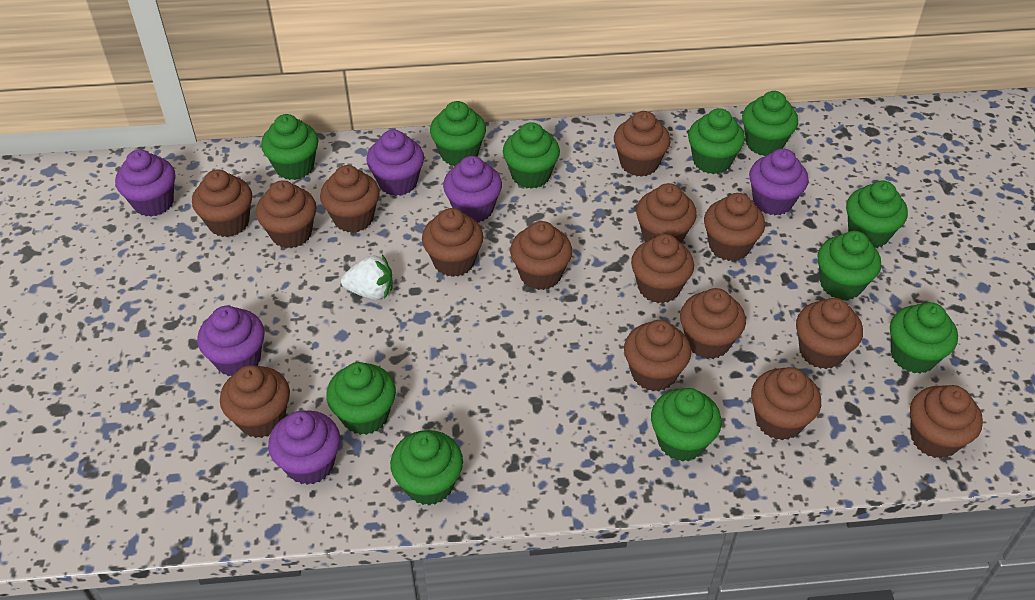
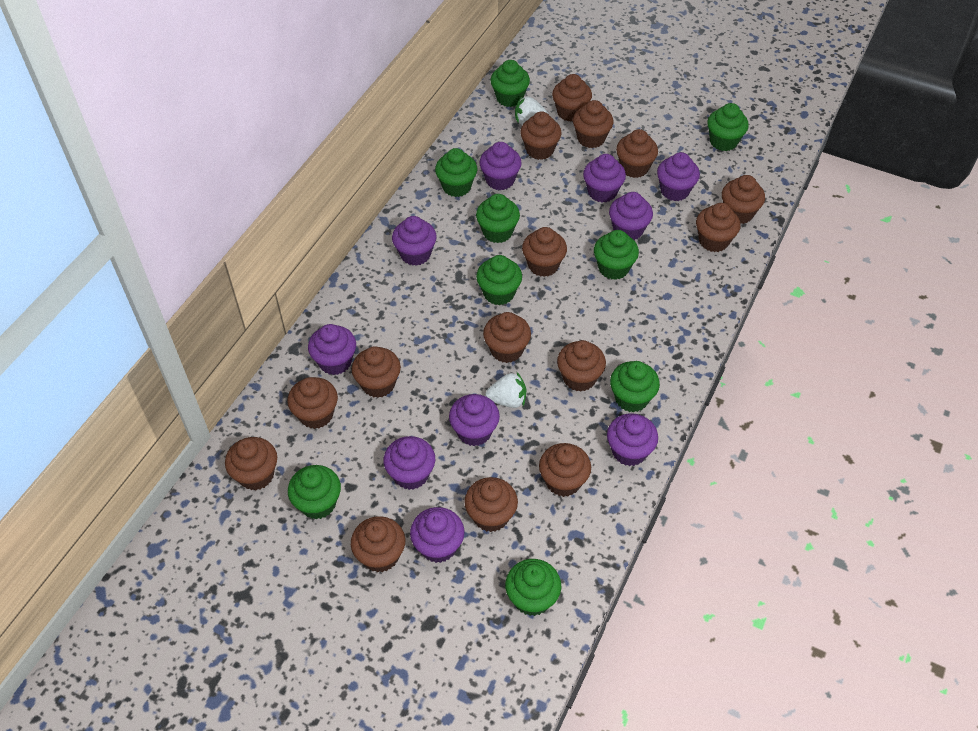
green cupcake: [261,114,318,180] [326,362,396,435] [390,430,463,505] [430,101,486,166] [503,122,560,189] [651,388,722,462] [688,108,745,174] [742,91,798,156] [817,231,881,300] [846,181,908,248] [890,302,958,374] = 11 -> [288,465,341,519] [435,148,477,197] [476,194,520,243] [476,255,522,305] [490,60,530,107] [505,559,561,616] [594,230,639,280] [610,361,660,412] [707,103,749,151] = 9
purple cupcake: [115,150,175,217] [197,306,265,376] [268,410,340,485] [366,130,424,196] [443,156,502,223] [749,148,809,216] = 6 -> [308,324,356,375] [383,436,435,490] [392,216,437,266] [410,507,464,563] [449,394,500,446] [479,142,522,190] [583,154,626,203] [607,413,658,466] [609,192,653,240] [657,152,700,201] = 10
white strawberry: [341,254,393,300] = 1 -> [485,372,526,408] [515,96,548,125] = 2

